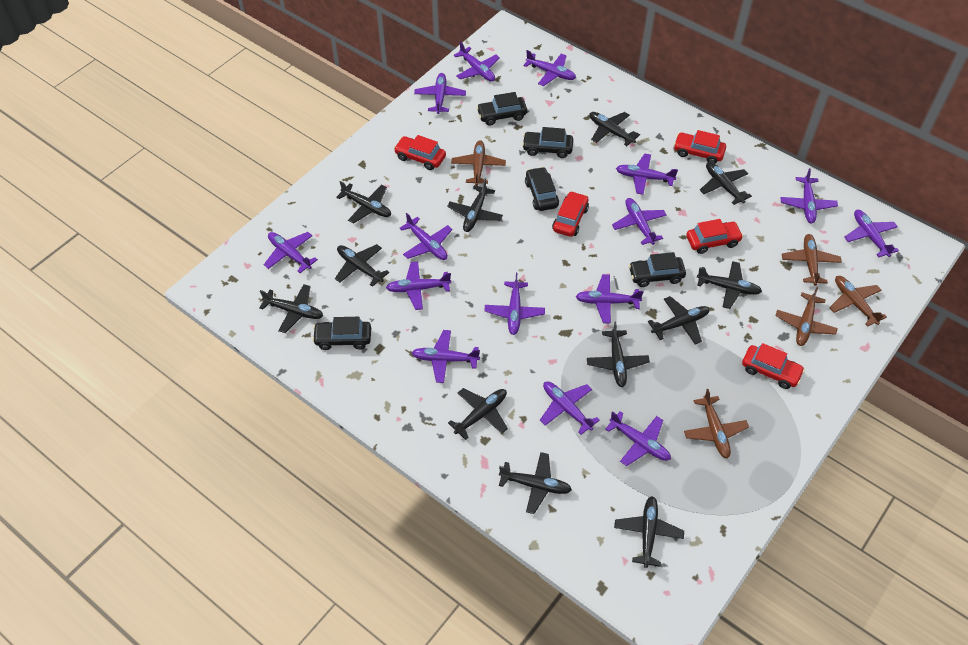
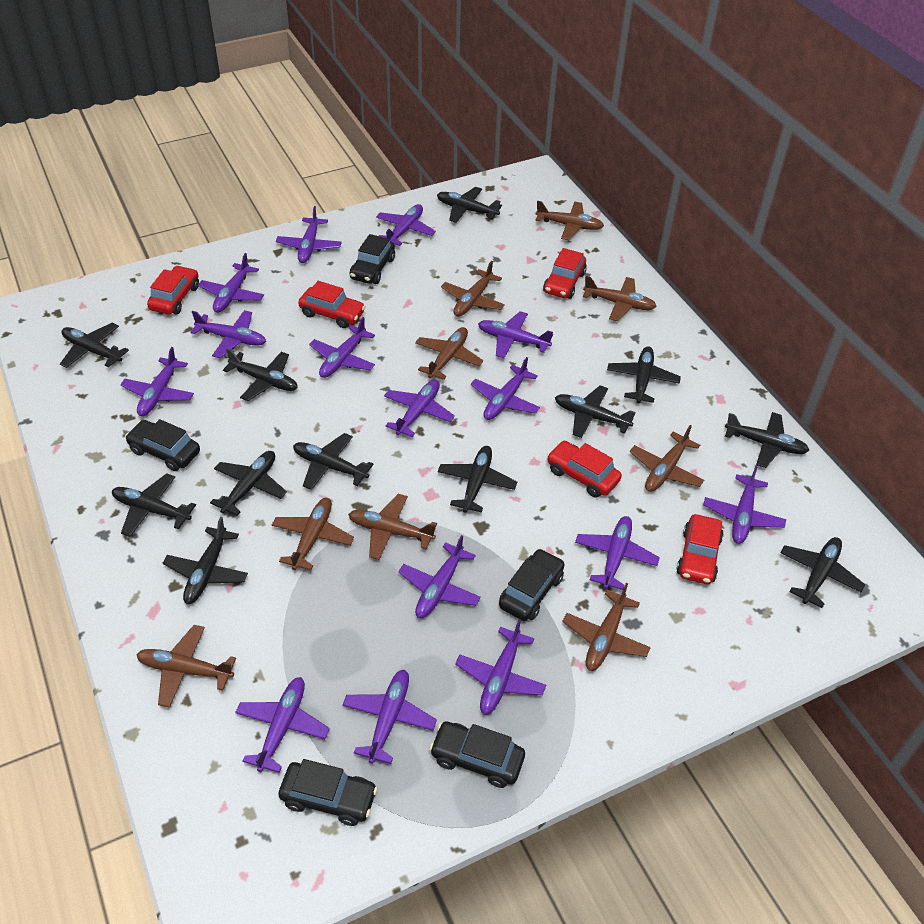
brown plane: [451,140,506,186] [684,389,749,459] [776,287,838,346] [782,234,841,286] [829,276,887,327] = 5 -> [136,625,236,708] [272,498,354,570] [348,494,437,560] [415,327,483,380] [441,261,505,317] [536,201,604,240] [562,583,651,671] [583,276,657,321] [630,425,704,492] = 9

